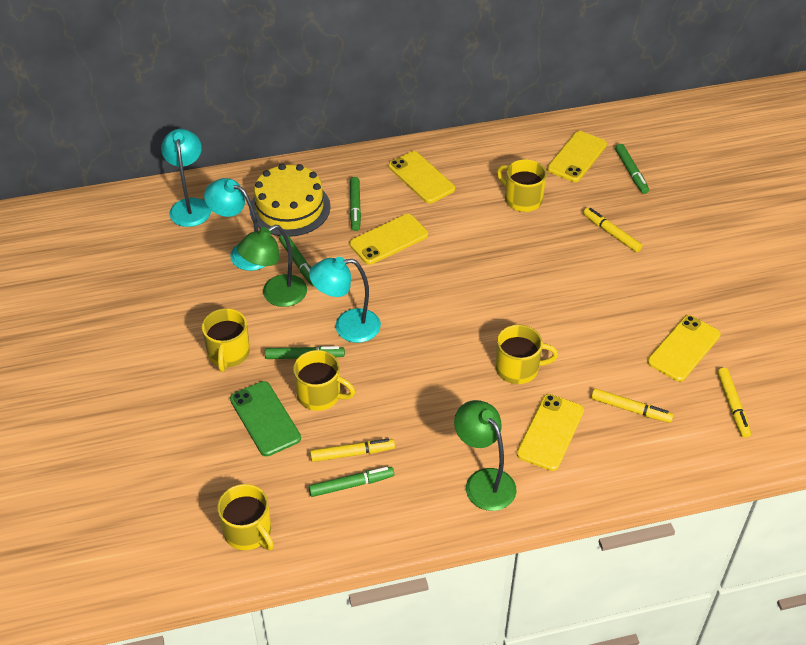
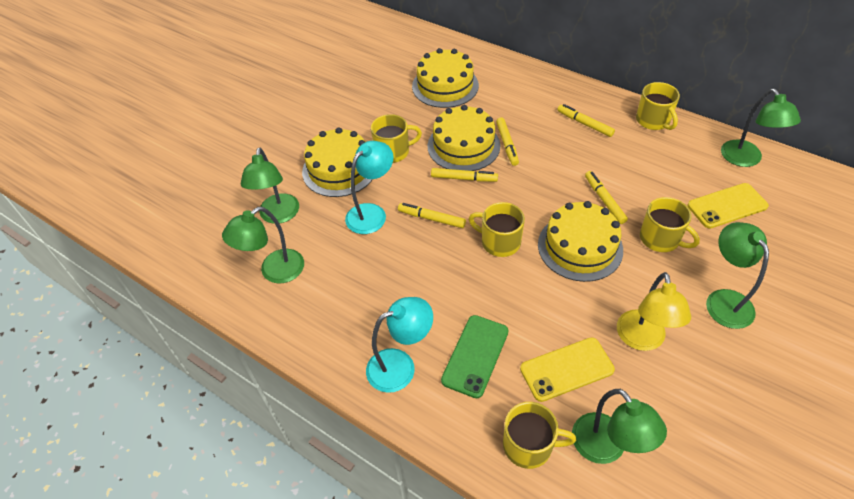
green lamp: [237,225,307,307] [454,400,516,511] = 2 -> [222,207,304,284] [241,147,299,224] [572,389,667,464] [706,222,769,329] [721,89,801,167] = 5
green marker: [265,346,345,359] [279,234,314,286] [309,467,394,497] [350,177,361,231] [615,144,649,194] = 5 -> none = 0
turquoise lamp: [161,129,211,227] [204,178,265,271] [309,257,381,343] = 3 -> [345,141,393,234] [366,297,433,393] = 2
yellow cake: [249,164,331,237] = 1 -> [302,128,373,197] [412,48,479,108] [427,105,500,171] [538,201,623,282] = 4
yellow lamp: none = 0 -> [617,272,691,351] = 1
yellow marker: [310,439,395,462] [583,208,643,252] [591,388,674,423] [717,368,751,438] = 4 -> [398,203,466,228] [431,168,498,182] [496,117,519,166] [557,104,615,137] [585,171,628,224] = 5
yellow phone: [350,214,428,265] [388,151,455,203] [517,394,584,471] [547,131,607,182] [647,315,721,382] = 5 -> [520,337,615,402] [687,183,769,228] = 2

